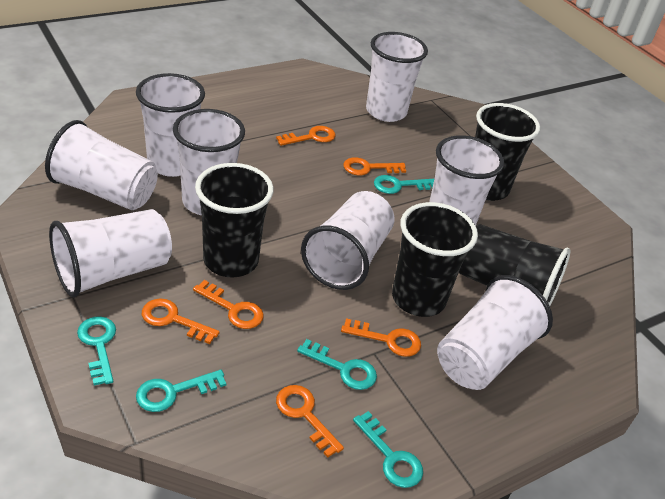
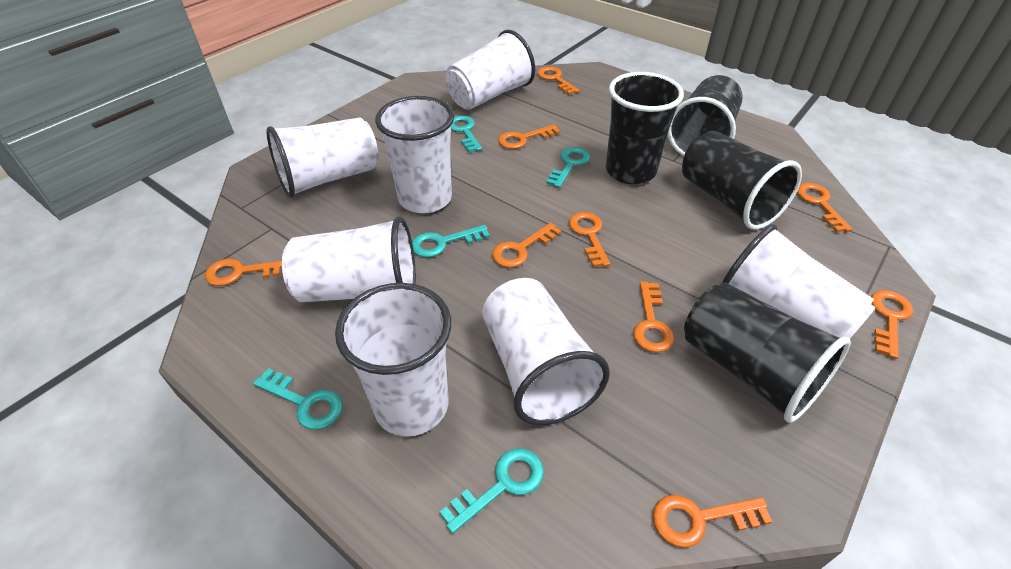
orange key: [142,298,220,344] [193,280,264,329] [276,126,335,146] [276,385,344,458] [341,318,421,357] [343,157,406,175] = 6 -> [205,259,282,286] [492,223,561,268] [498,124,560,149] [537,67,579,95] [569,212,610,267] [633,282,674,353] [653,495,773,548] [797,183,852,232] [871,290,913,359] = 9
white cup: [45,120,158,210] [49,209,172,298] [136,73,205,177] [173,109,245,215] [301,191,394,290] [366,32,428,122] [429,135,505,226] [437,275,553,390] = 8 -> [266,118,379,198] [282,216,416,302] [335,283,451,437] [375,96,454,214] [445,30,535,110] [482,278,610,425] [722,224,876,339] = 7

